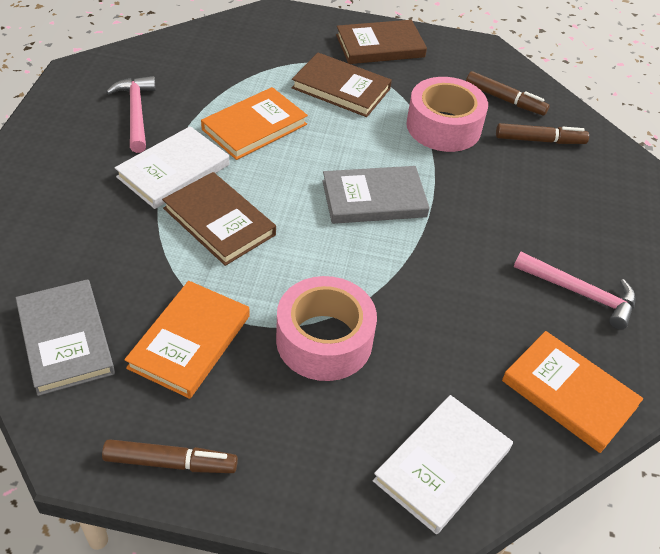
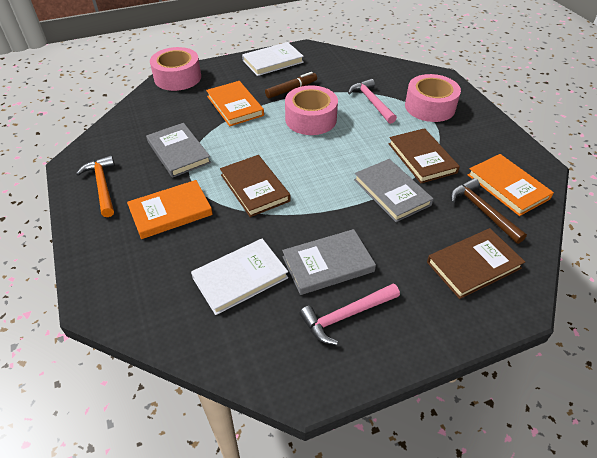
brown hammer: none = 0 -> [451,178,527,244] = 1
brown marker: [102,439,238,473] [466,71,550,115] [496,123,589,144] = 3 -> [265,72,317,98] = 1
grey book: [16,279,115,396] [322,166,430,224] = 2 -> [146,123,211,178] [282,229,376,295] [354,159,433,222] = 3
orange hammer: none = 0 -> [76,155,115,217] = 1
pink tape: [276,276,377,381] [406,77,488,152] = 2 -> [150,47,201,91] [285,85,338,135] [405,74,461,122] = 3

